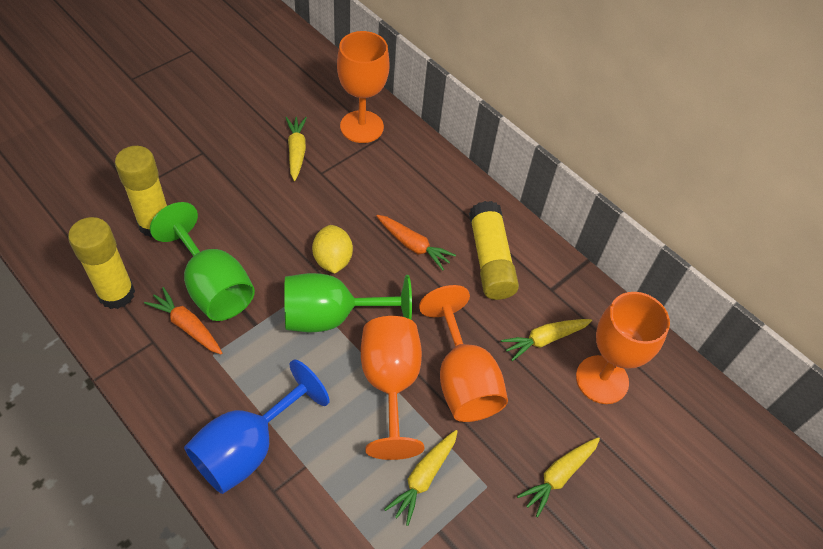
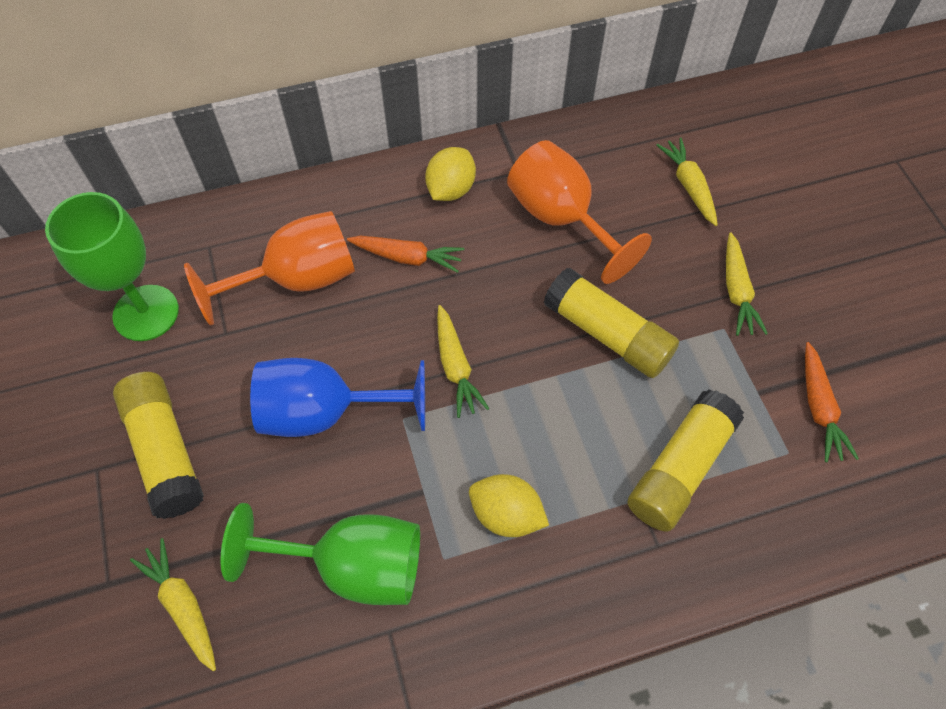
orange goblet: [337,31,390,143] [361,316,424,460] [419,285,508,422] [576,292,670,404] = 4 -> [184,211,355,326] [507,140,652,284] = 2
yellow lemon: [312,225,353,274] = 1 -> [425,147,476,201] [469,474,549,537] = 2

